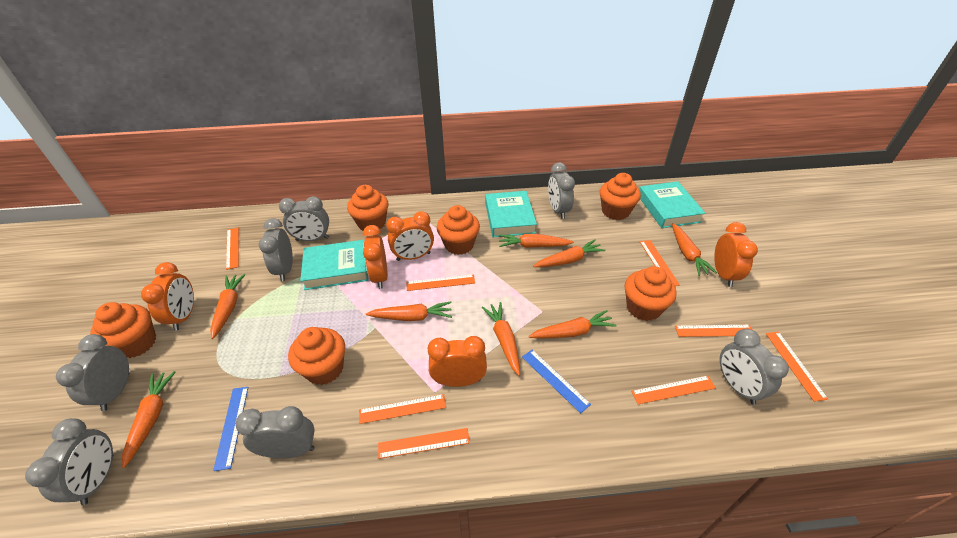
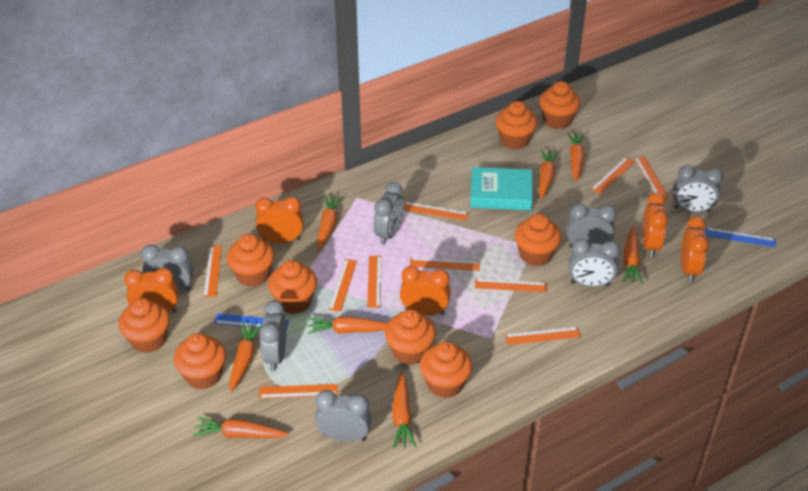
orange cupcake: [90,302,156,358] [288,327,345,385] [347,185,389,231] [437,205,480,255] [600,173,641,220] [624,266,676,321] = 6 -> [119,298,170,353] [174,333,226,390] [226,234,275,287] [268,260,317,314] [385,309,436,365] [420,342,472,398] [495,101,537,150] [514,214,562,266] [539,81,580,129] = 9
orange ruler: [226,227,239,270] [359,394,446,424] [378,428,470,459] [406,274,475,291] [631,376,716,404] [640,240,680,286] [675,324,752,337] [766,331,828,402] = 8 -> [203,246,222,297] [259,384,338,399] [328,259,357,312] [367,256,382,308] [404,202,469,221] [410,257,480,271] [475,279,547,292] [505,327,581,345] [591,157,635,195] [634,156,669,199] = 10
turquoise book: [300,240,368,290] [485,191,537,237] [639,181,705,228] = 3 -> [470,167,533,211] = 1

